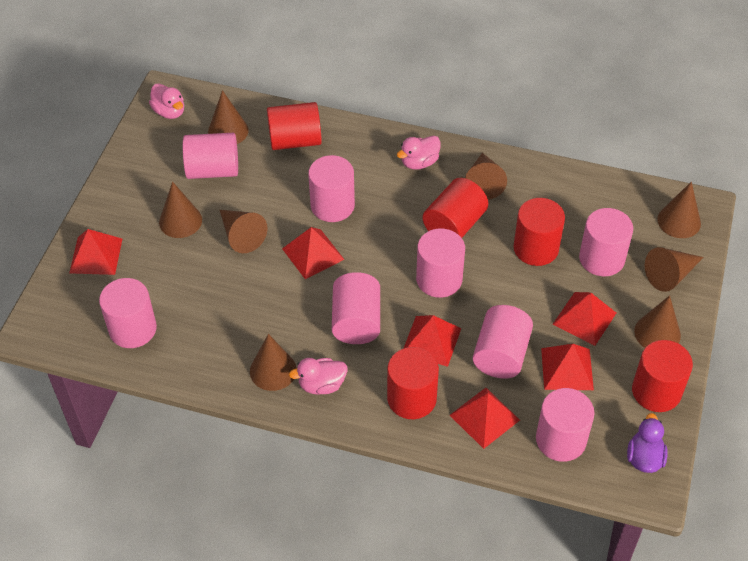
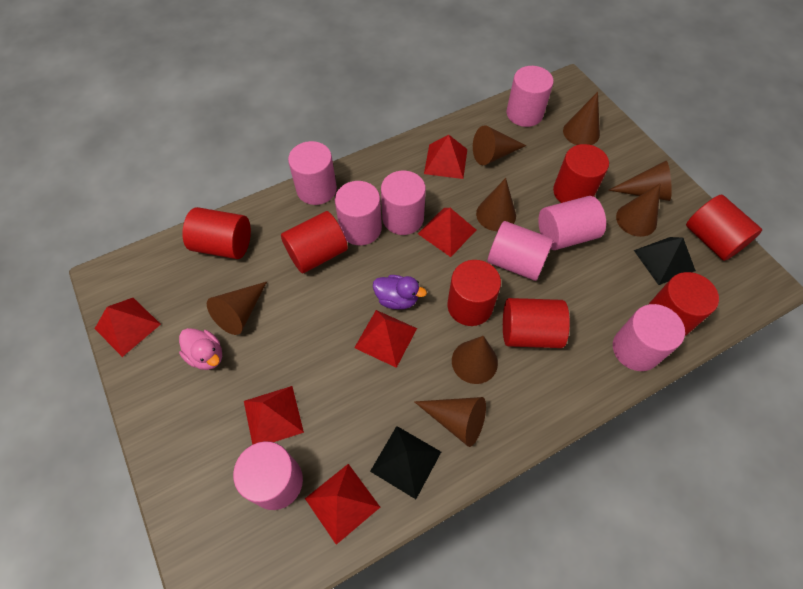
black pyramid: none = 0 -> [370,426,441,499] [634,237,696,285] = 2
pink duck: [149,84,184,119] [289,358,347,395] [397,136,441,170] = 3 -> [179,328,222,370] = 1
red cylinder: [267,102,322,150] [387,347,439,419] [423,178,488,238] [513,198,565,266] [632,340,693,412] = 5 -> [182,207,251,259] [281,211,348,273] [447,260,501,326] [503,298,570,348] [553,144,609,203] [648,272,719,336] [686,195,762,261] = 7

